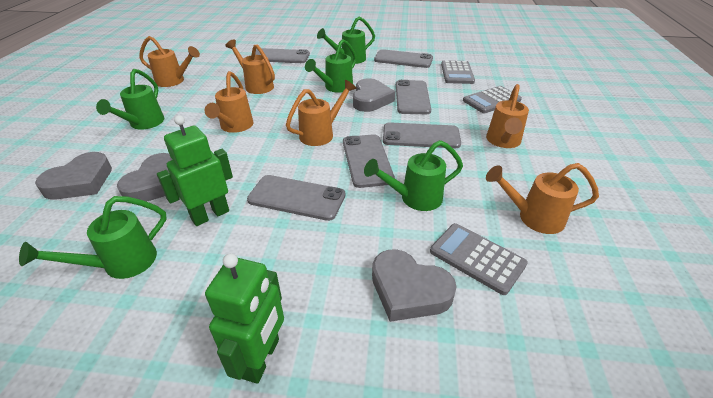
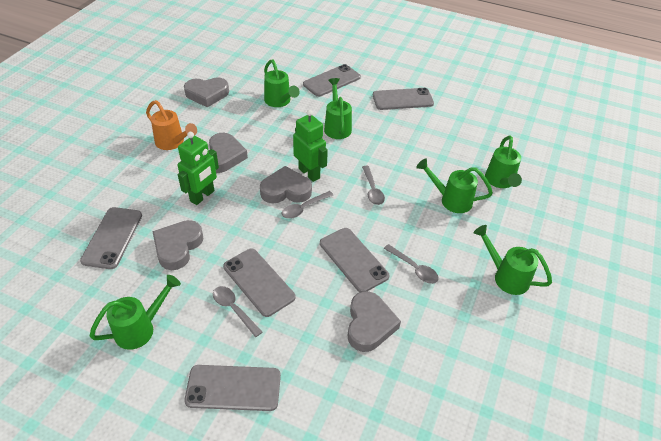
green watering can: [19,196,167,279] [96,69,164,130] [305,39,357,93] [317,16,375,64] [364,140,463,211] = 5 -> [90,275,181,350] [264,59,300,107] [324,78,352,139] [416,158,493,213] [474,225,552,295] [485,136,522,188] = 6
grey calculator: [430,223,528,295] [441,60,475,84] [463,86,522,113] = 3 -> none = 0
grey heart: [35,152,112,200] [117,153,173,204] [353,78,395,112] [372,249,457,322] = 4 -> [152,220,203,270] [184,77,229,107] [209,133,248,173] [260,166,312,203] [347,291,401,352] = 5
grey spoon: none = 0 -> [213,286,262,337] [282,191,333,219] [362,166,385,205] [384,244,439,284] = 4
orange watering can: [139,36,200,87] [205,71,253,133] [225,39,275,94] [286,80,357,146] [486,84,529,148] [486,163,599,234] = 6 -> [146,100,197,150] = 1

